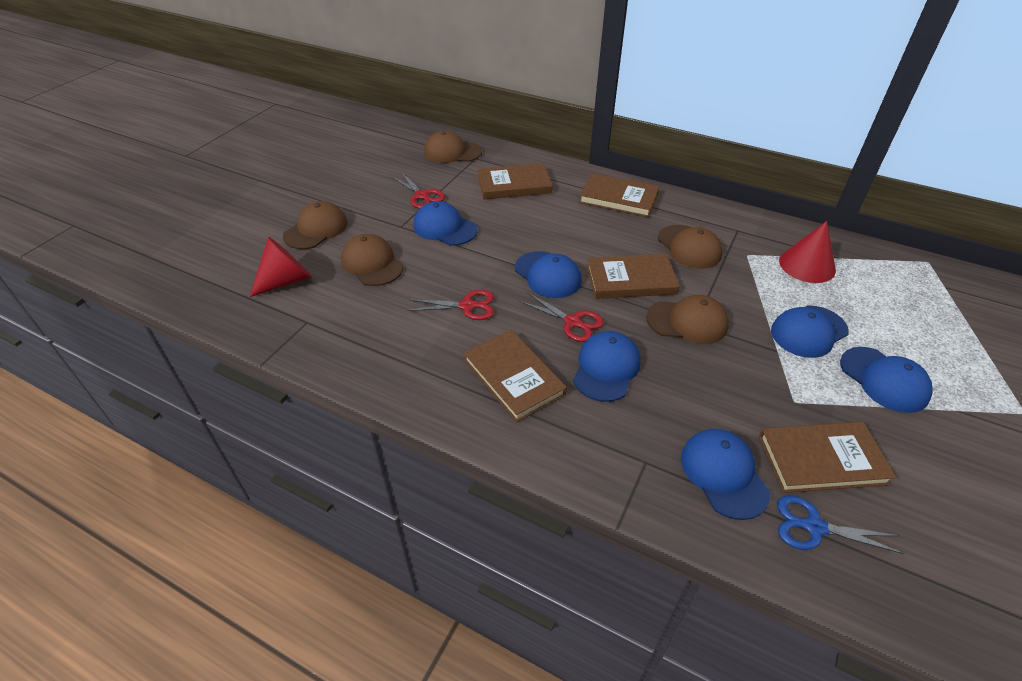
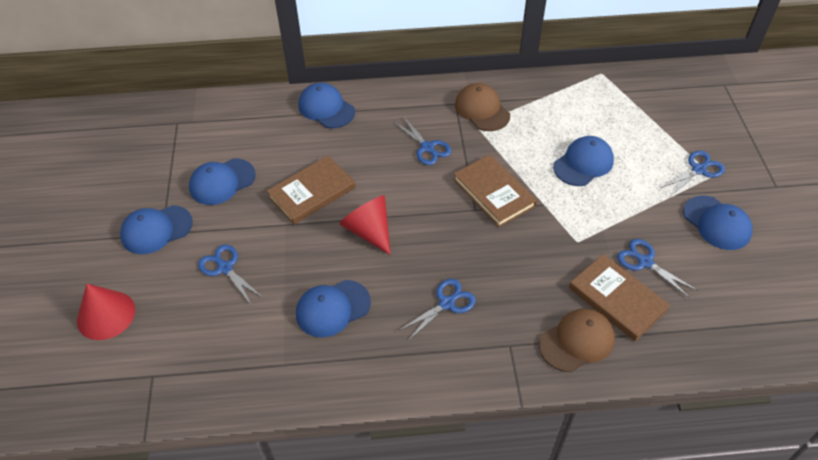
blue scissors: [777,495,905,554] = 1 -> [198,245,263,306] [394,116,452,165] [398,279,476,341] [617,239,698,298] [661,150,725,196] = 5
brown book: [464,330,567,422] [478,163,552,199] [579,173,659,217] [587,254,680,299] [759,422,896,493] = 5 -> [267,156,355,225] [453,154,537,227] [569,254,670,341] = 3
brown cap: [283,201,348,249] [341,234,403,286] [424,131,482,163] [646,295,729,344] [658,225,722,269] = 5 -> [455,83,510,131] [539,308,615,372] = 2
red scissors: [392,172,445,209] [408,290,494,320] [519,292,604,342] = 3 -> none = 0

